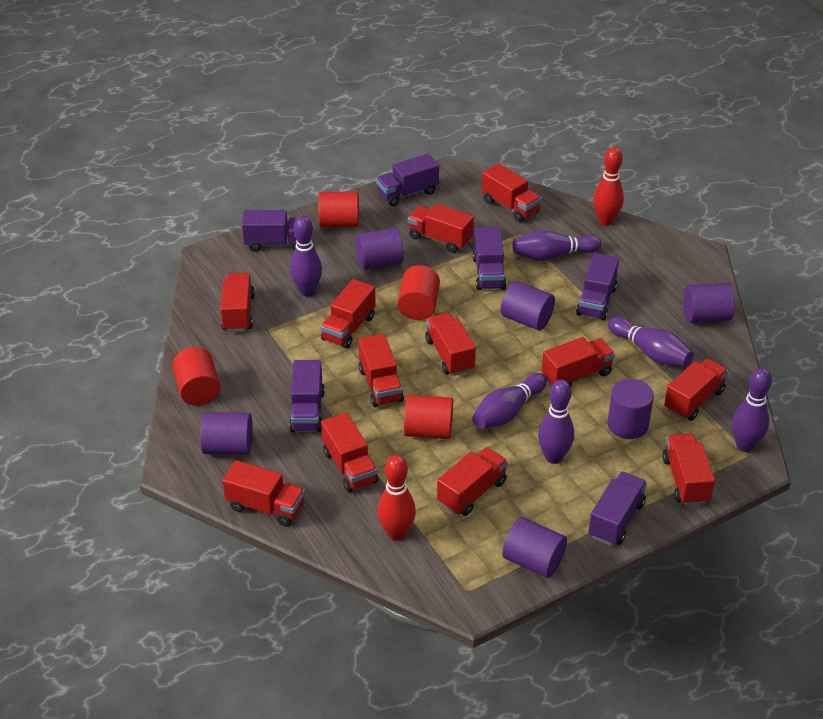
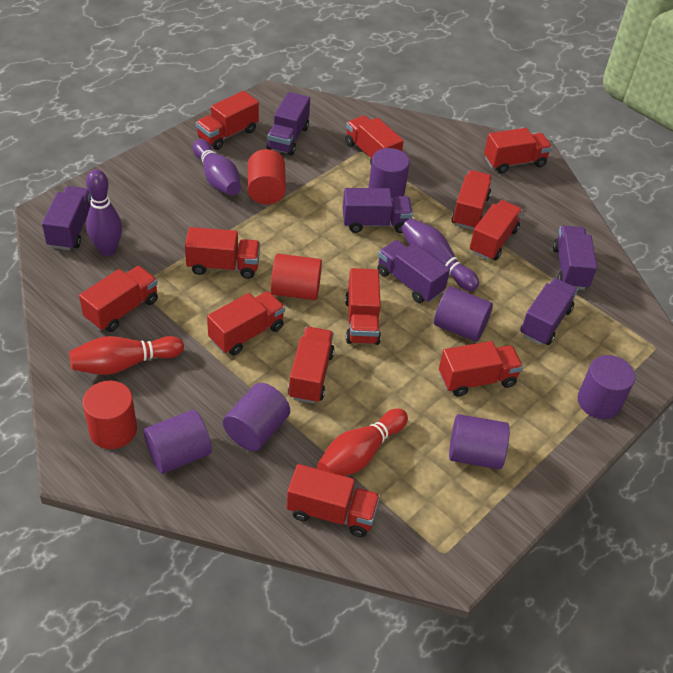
purple bowling pin: [290,216,322,296] [472,373,547,429] [513,230,601,261] [538,379,574,464] [608,317,694,367] [732,368,772,452] = 6 -> [86,169,122,256] [193,139,241,196] [401,218,479,291] = 3
red cylinder: [173,347,221,406] [318,192,359,227] [397,265,440,320] [404,395,453,439] = 4 -> [82,381,137,449] [248,149,286,204] [271,254,322,300] = 3

